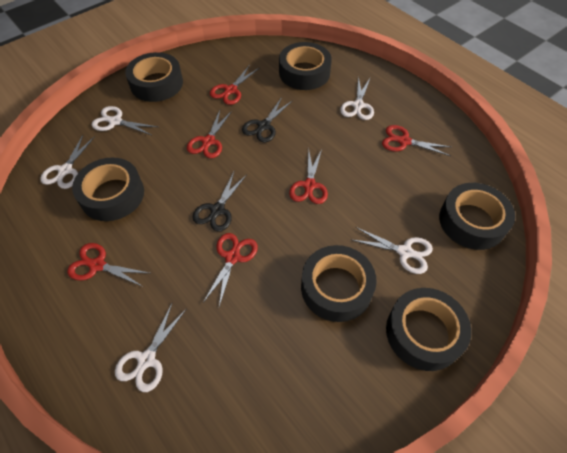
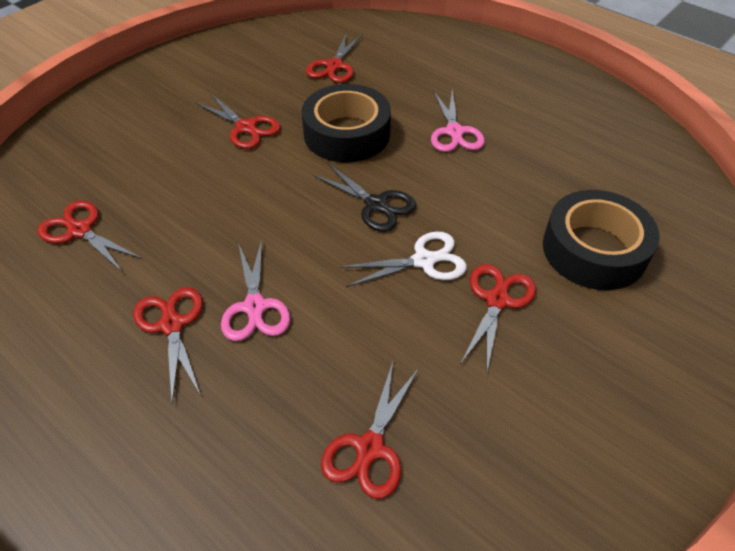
black scissors: [192,172,246,231] [242,97,293,142] = 2 -> [313,163,416,232] = 1
black tape: [72,158,144,221] [125,52,183,102] [279,42,332,90] [301,245,377,322] [386,288,471,371] [439,183,515,250] = 6 -> [302,84,391,162] [543,190,660,290] = 2
pink scissors: none = 0 -> [221,239,290,341] [431,90,485,152] = 2
white scissors: [40,135,95,189] [92,106,158,135] [115,304,187,392] [340,76,374,120] [352,227,433,274] = 5 -> [340,232,467,287] = 1

